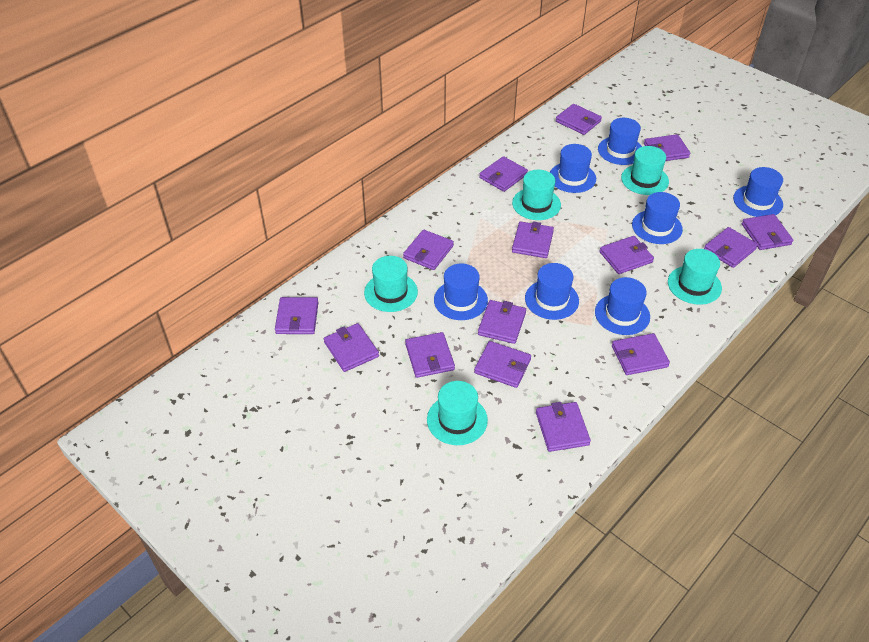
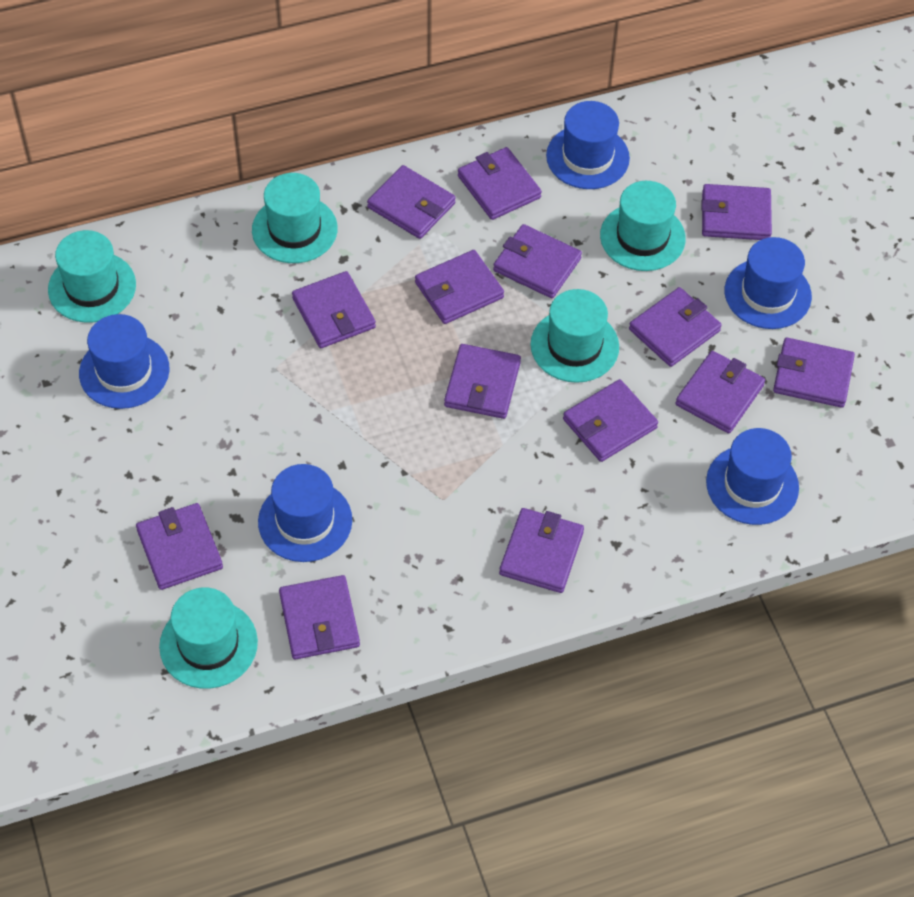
blue hat: [434,263,488,320] [525,263,579,320] [550,144,596,193] [595,277,650,335] [598,118,642,165] [632,192,683,244] [733,167,783,217] = 7 -> [79,314,169,409] [258,464,352,562] [546,101,630,189] [706,428,799,525] [725,237,812,329] = 5
purple wallet: [275,297,318,334] [324,323,379,372] [403,230,454,270] [405,332,455,378] [474,341,531,388] [478,300,526,344] [479,156,528,192] [512,221,554,258] [536,402,591,452] [556,104,602,135] [599,236,654,274] [612,333,670,375] [644,134,690,161] [704,227,758,268] [742,214,793,250] = 15 -> [136,503,223,590] [279,575,360,659] [292,271,376,348] [367,165,456,239] [415,250,504,324] [444,344,521,419] [458,147,542,220] [493,224,582,298] [499,508,584,593] [563,379,658,462] [629,287,722,367] [676,351,765,433] [701,184,772,240] [773,338,855,408] = 14

